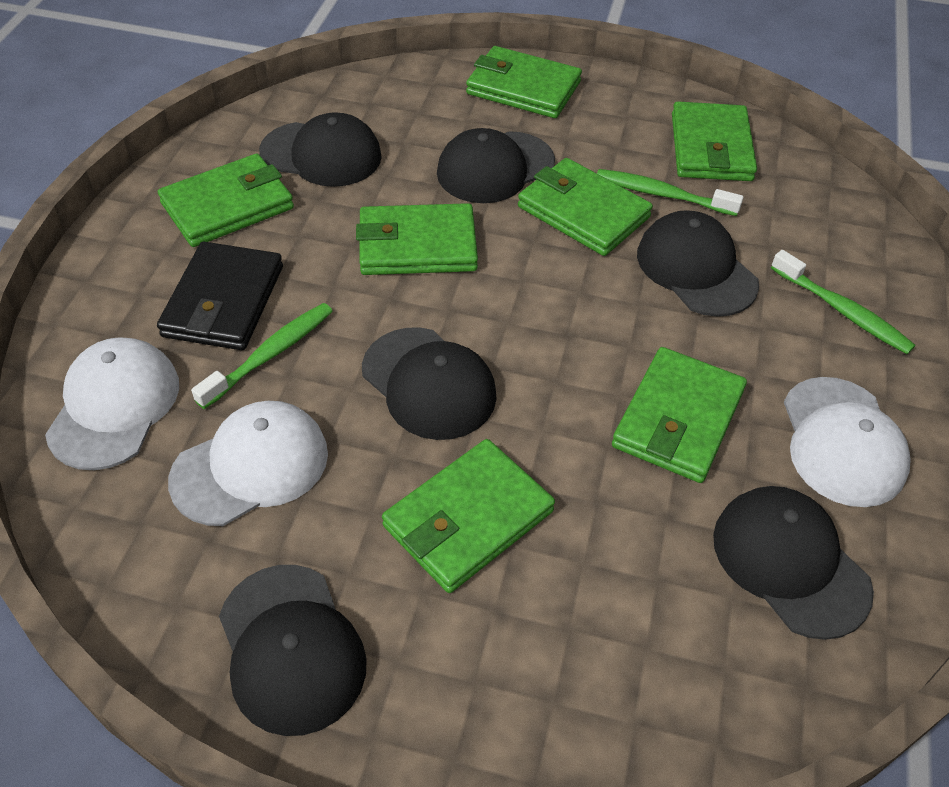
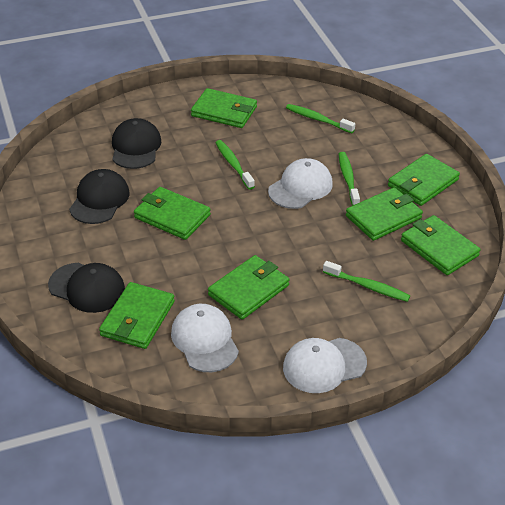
black cap: [219,565,367,736] [259,112,382,187] [362,327,497,440] [437,128,555,203] [637,210,759,317] [713,486,874,640] = 6 -> [48,263,125,313] [69,169,130,224] [112,118,161,169] = 3
black wallet: [157,242,283,350] = 1 -> none = 0
green toothbrush: [191,303,333,409] [597,169,744,216] [771,250,916,354] = 3 -> [215,140,255,190] [286,104,355,133] [323,261,410,302] [339,152,360,206] = 4

